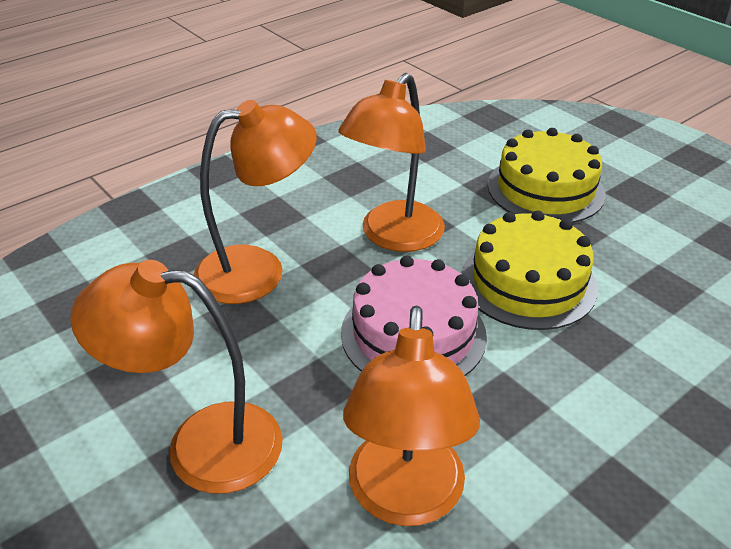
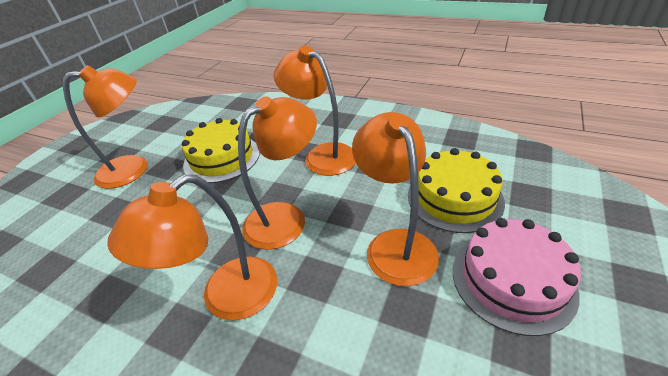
orange lamp: [70,260,283,494] [194,100,317,304] [338,73,445,252] [343,305,480,526] = 4 -> [63,65,148,189] [107,174,277,320] [238,96,317,250] [274,45,356,176] [352,112,439,286] = 5

